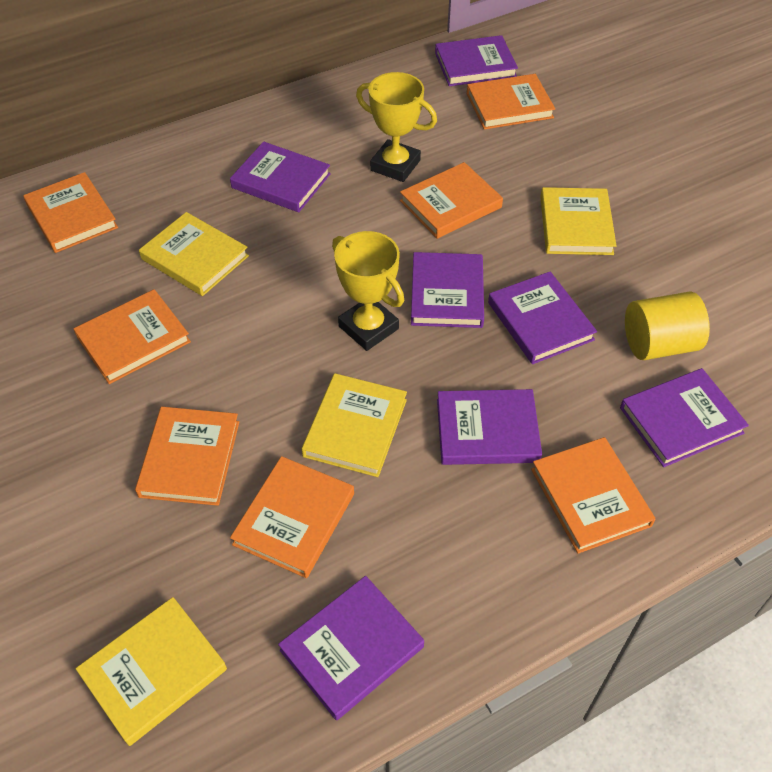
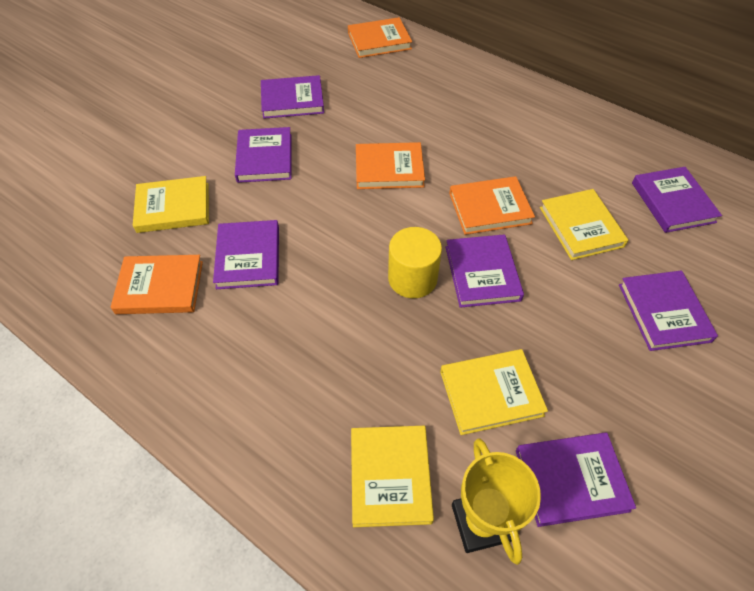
orange book: [23,172,118,253] [74,289,191,384] [135,407,239,506] [230,456,354,578] [400,162,503,239] [467,74,555,130] [531,437,655,554] = 7 -> [111,255,203,314] [348,17,412,58] [356,142,425,189] [449,176,535,235] = 4
yellow trophy: [332,231,404,351] [356,72,437,182] = 2 -> [452,438,541,565] = 1

